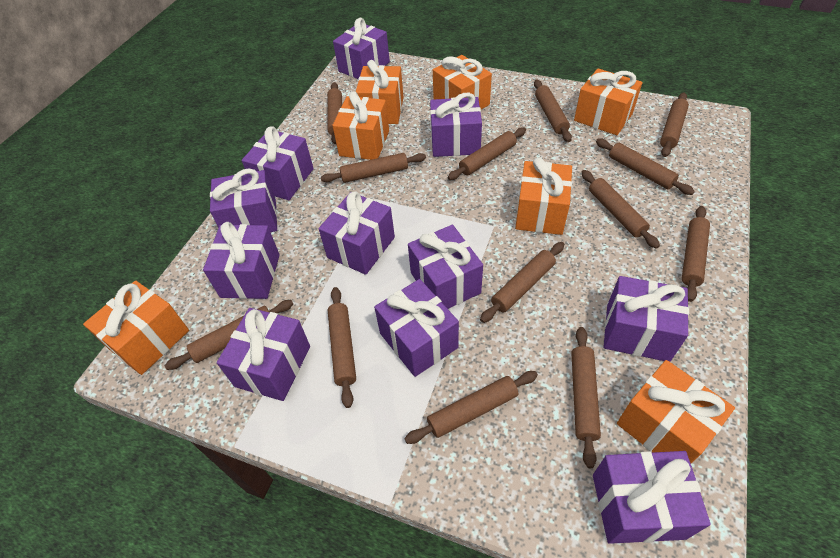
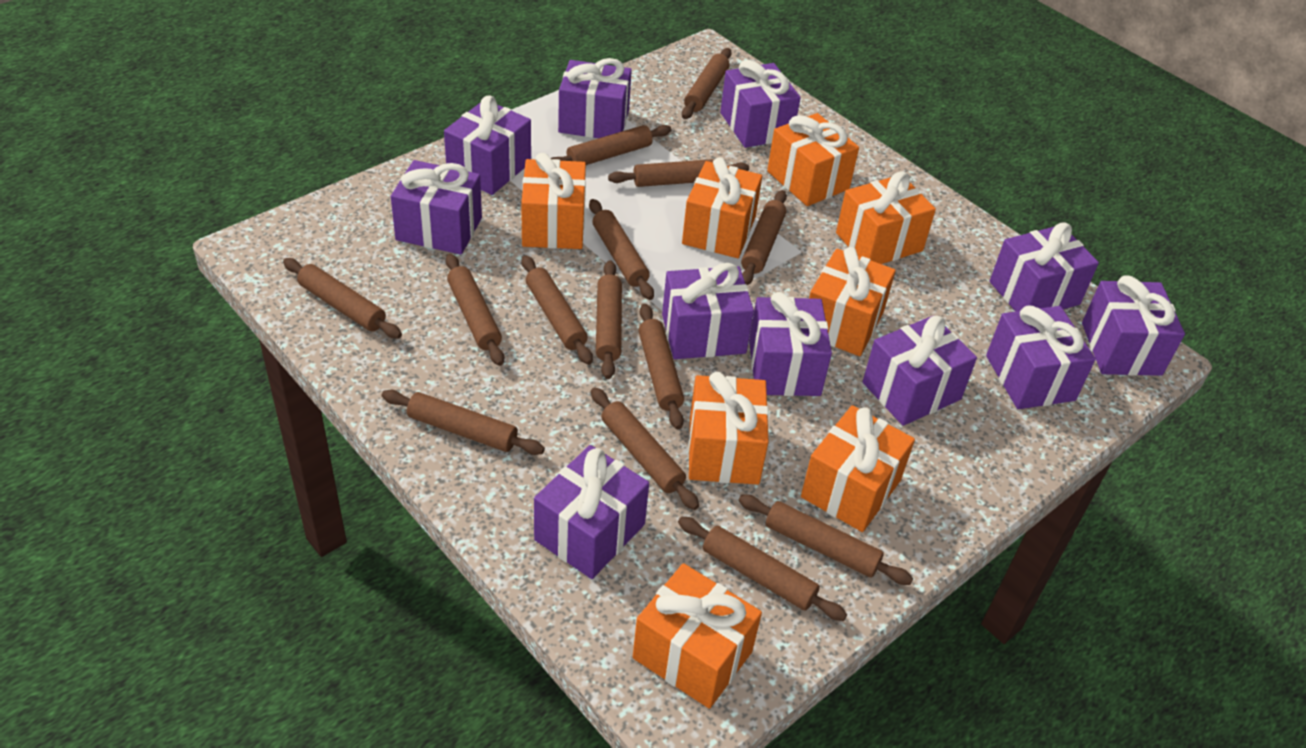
brown rolling pin: [165,300,293,370] [321,153,426,183] [327,82,342,144] [328,287,356,408] [404,371,538,444] [448,127,526,180] [480,242,564,323] [534,80,572,142] [571,327,601,468] [581,170,660,249] [596,139,695,195] [660,93,689,157] [682,206,710,302] = 13 -> [283,258,402,339] [382,390,545,455] [445,254,504,366] [522,255,593,365] [551,125,671,165] [589,199,654,300] [591,387,699,510] [596,260,622,379] [608,159,749,187] [638,304,684,430] [678,517,847,621] [682,48,732,119] [738,494,913,585] [741,190,787,285] = 14
orange gift: [83,281,189,375] [332,91,389,160] [356,60,404,124] [433,55,492,109] [515,157,572,235] [574,69,642,135] [617,360,735,463] = 7 -> [521,153,586,249] [633,563,762,709] [682,157,762,258] [688,372,769,485] [767,113,859,206] [801,405,915,532] [809,247,896,356] [836,171,936,264] = 8

